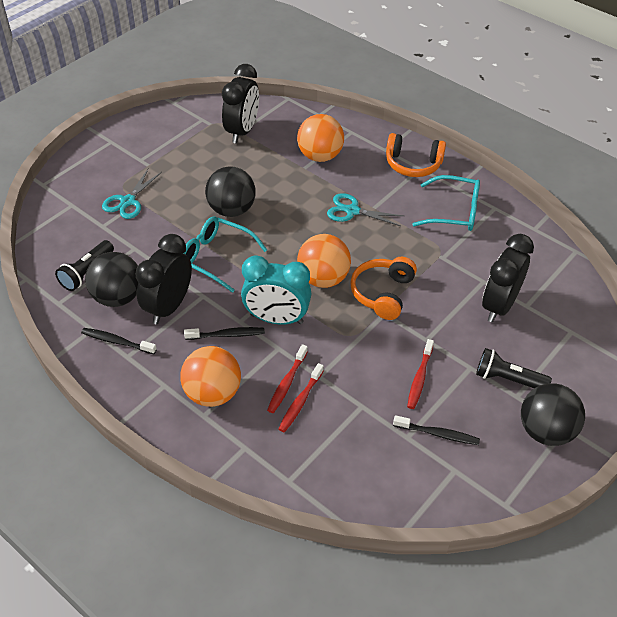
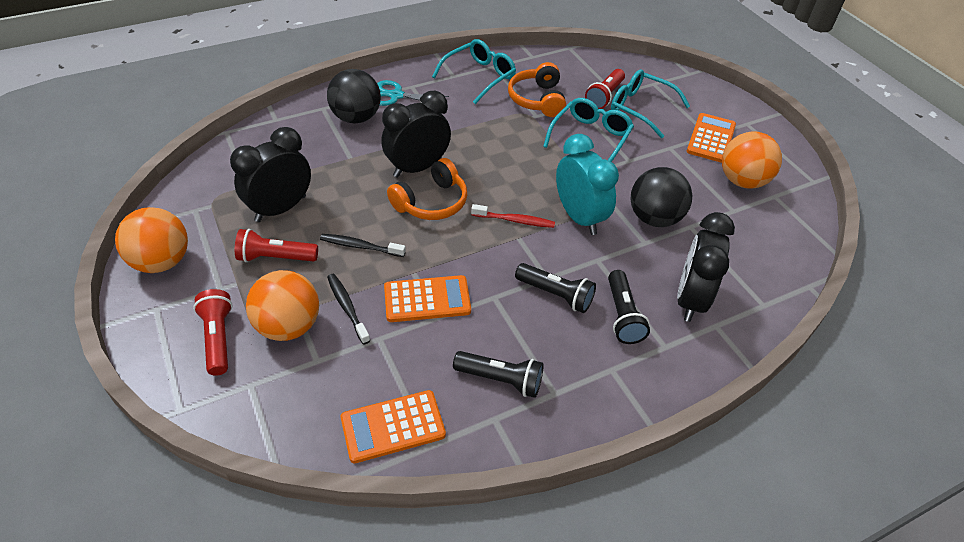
black ball: [85,252,138,307] [205,166,256,217] [521,383,585,446] = 3 -> [327,69,381,124] [631,167,692,227] = 2
black flashlight: [55,240,114,291] [476,348,552,388] = 2 -> [453,351,544,398] [515,263,596,313] [608,270,650,344] = 3
black toothbrush: [81,328,157,354] [184,327,265,340] [393,415,480,445] = 3 -> [320,234,406,257] [327,274,370,345] = 2
orange calculator: none = 0 -> [341,390,446,463] [384,275,471,322] [687,113,736,163] = 3
red flashlight: none = 0 -> [193,289,233,376] [235,229,318,262] [585,69,625,109] = 3
red toothbrush: [267,344,308,413] [278,363,324,432] [407,339,434,409] = 3 -> [471,204,555,228] = 1
turquoise glasses: [184,216,267,293] [412,175,480,231] = 2 -> [432,39,516,104] [543,98,634,162] [611,70,690,138] = 3
turquoise scissors: [102,169,162,219] [327,193,404,226] = 2 -> [377,80,449,106] = 1

